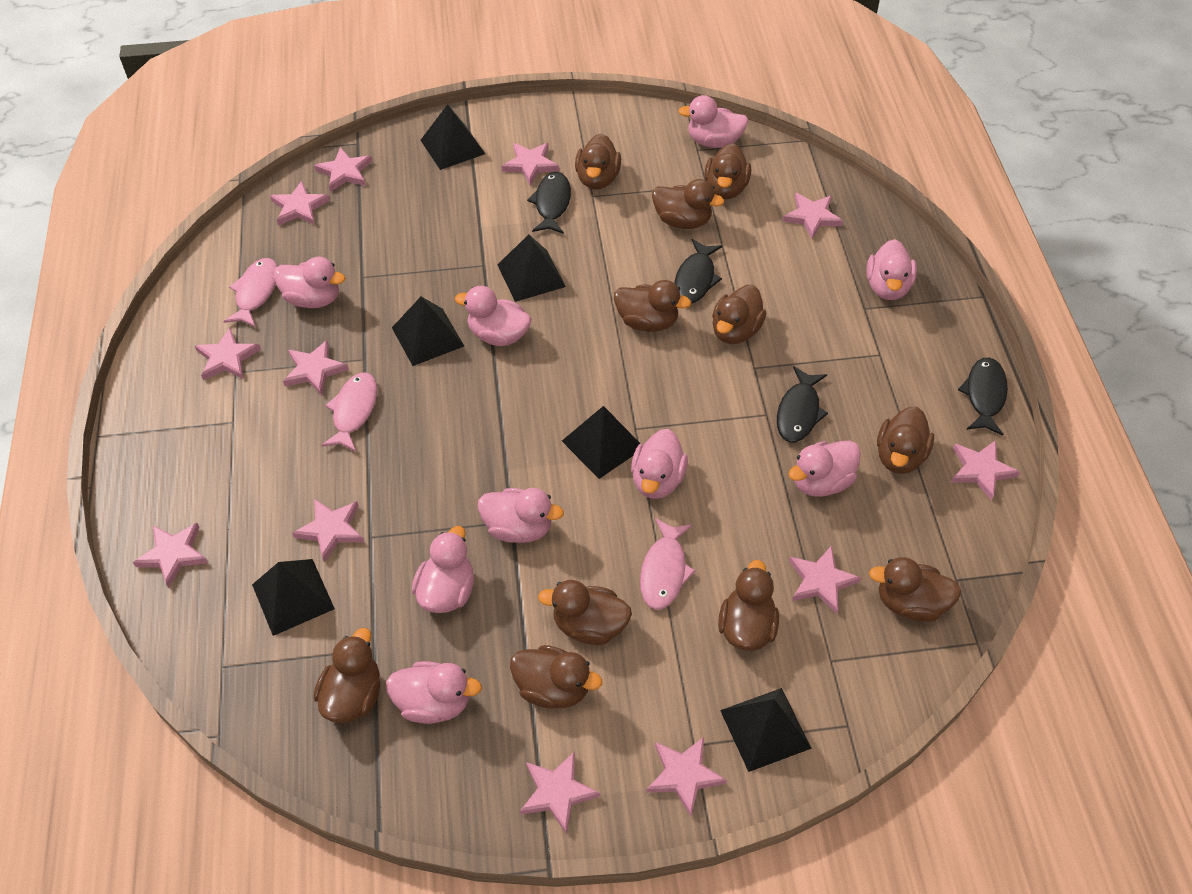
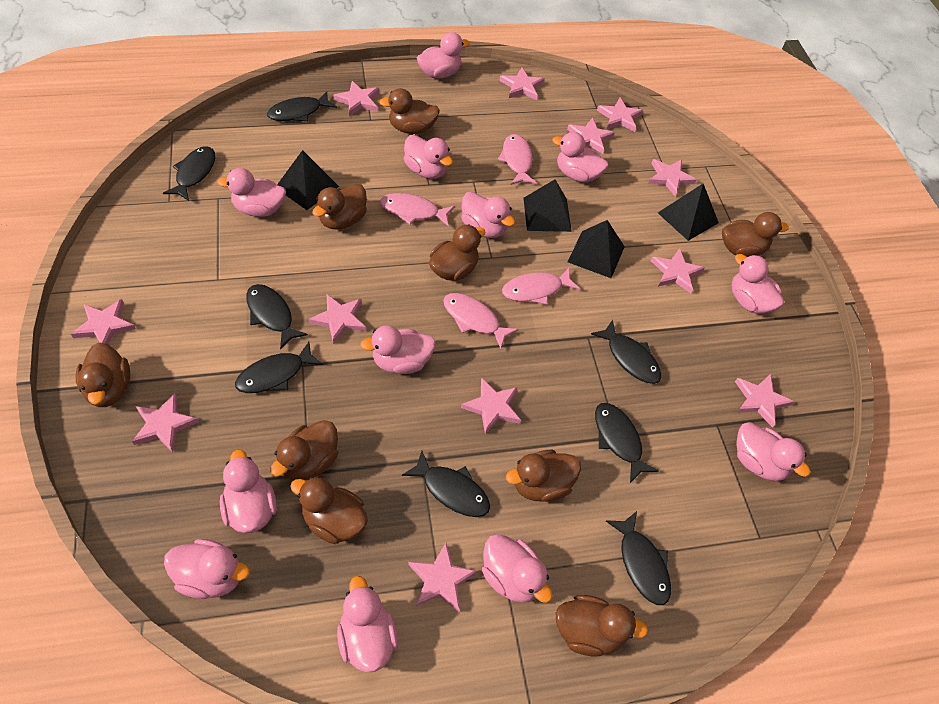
black fish: [527,172,571,234] [674,239,723,304] [777,366,828,442] [958,357,1008,436] = 4 -> [163,146,215,201] [235,342,323,393] [246,284,308,350] [267,92,337,121] [402,451,490,517] [591,320,661,384] [595,403,659,483] [606,511,671,605] = 8
black pyramid: [252,559,335,636] [392,297,464,366] [421,104,485,170] [497,234,566,302] [562,406,641,479] [720,688,812,772] = 6 -> [277,150,339,210] [523,179,572,232] [568,220,625,278] [658,184,719,241] = 4
brown duck: [314,628,380,723] [510,645,602,709] [538,580,632,645] [575,133,621,190] [614,280,691,332] [652,179,724,229] [704,143,751,199] [712,285,767,344] [718,560,779,651] [869,557,962,622] [877,407,934,474] = 11 -> [76,342,130,407] [270,420,338,481] [290,477,368,544] [312,184,367,230] [379,88,440,134] [429,224,486,281] [506,450,581,502] [555,595,648,657] [722,212,789,257] = 9
pink duck: [274,257,345,308] [386,661,482,724] [412,526,474,613] [455,286,531,346] [478,488,564,543] [631,429,688,499] [678,95,749,148] [789,441,861,497] [866,239,917,300] = 9 -> [164,539,250,599] [217,168,286,217] [220,450,277,533] [337,576,398,672] [360,325,436,374] [404,135,453,179] [417,32,470,79] [461,192,515,238] [482,534,553,603] [552,132,608,183] [731,254,784,314] [736,422,810,481] = 12
pink fish: [223,258,278,327] [321,372,377,452] [640,518,696,610] = 3 -> [380,193,455,226] [443,293,519,349] [498,134,537,185] [502,268,580,305] = 4

